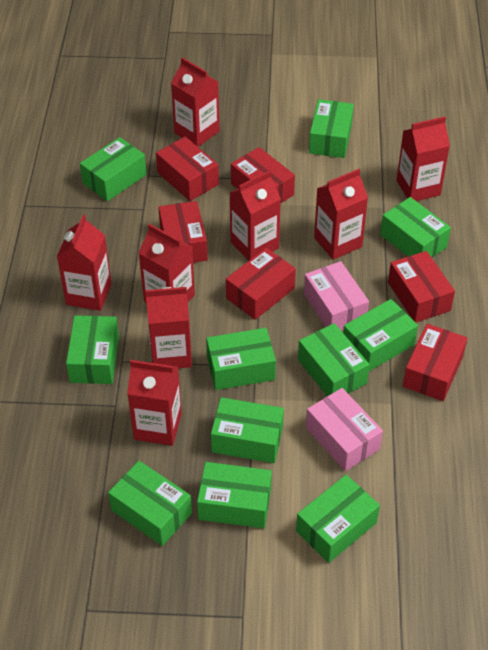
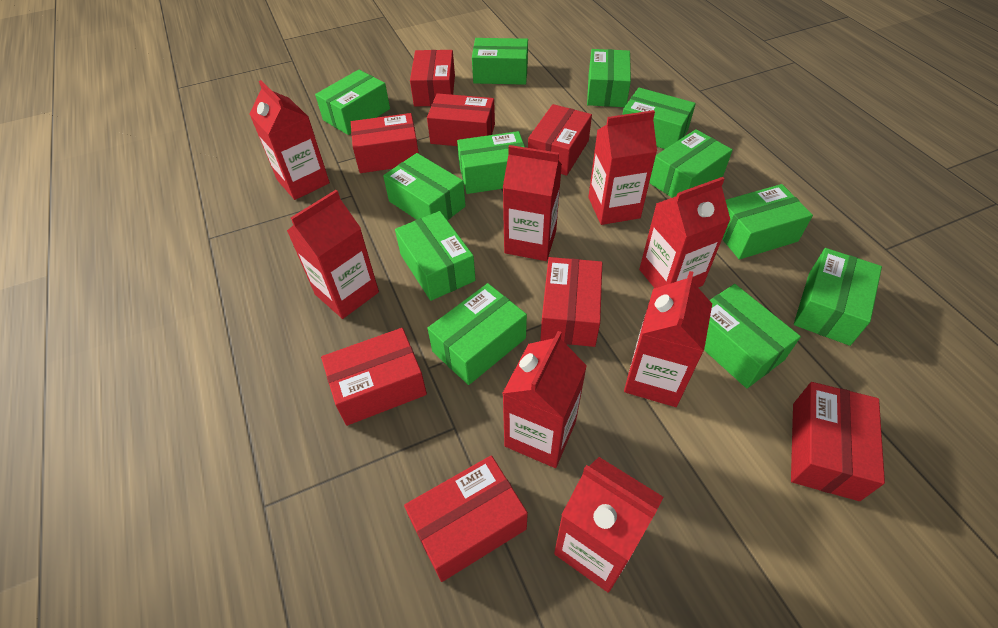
green box: [66,315,119,384] [80,137,147,201] [108,461,192,546] [197,462,272,528] [206,328,276,390] [211,397,284,463] [296,475,380,563] [298,323,370,396] [309,99,354,158] [343,299,418,371] [380,197,451,258] = 11 -> [315,70,390,135] [383,153,466,220] [395,211,476,301] [427,283,527,385] [457,131,525,194] [472,38,528,85] [587,49,631,107] [622,88,696,149] [649,129,733,198] [704,284,801,388] [722,184,813,260] [794,248,882,346] = 12
pink box: [304,261,369,330] [306,388,383,471] = 2 -> none = 0
red box: [156,137,219,201] [158,201,208,263] [226,248,296,320] [231,147,295,204] [388,251,455,323] [403,324,468,401] = 6 -> [321,328,427,426] [351,113,419,173] [404,455,528,582] [410,50,455,106] [427,93,495,146] [528,104,592,176] [540,257,602,347] [791,382,885,501] = 8

